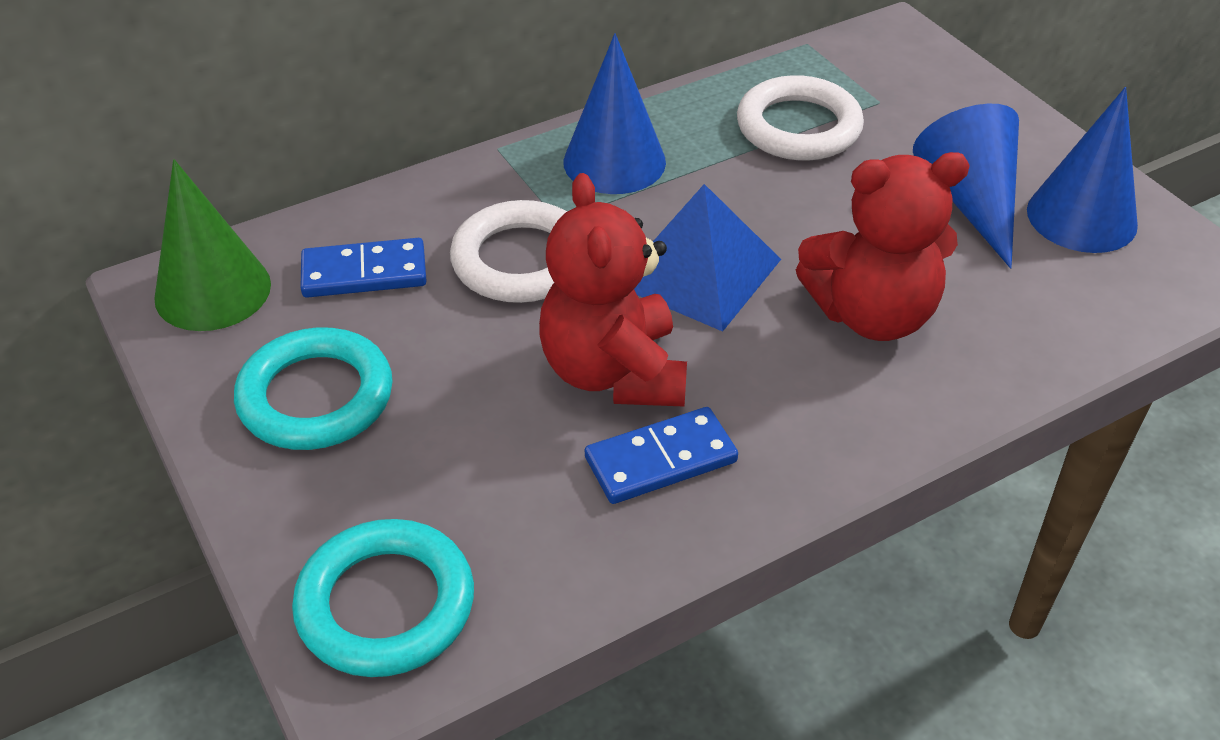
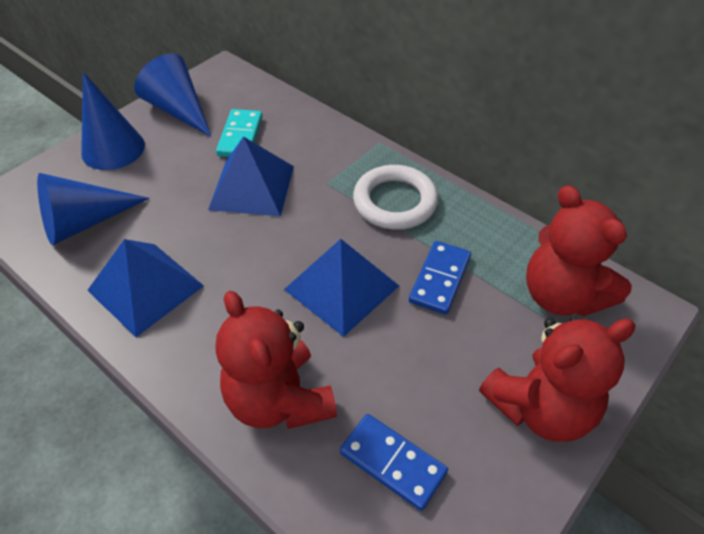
blue pyramid: [634,184,781,332] = 1 -> [87,239,204,337] [208,136,294,217] [284,239,399,337] = 3
green cone: [154,159,271,331] = 1 -> none = 0
red teddy bear: [539,173,687,407] [796,152,970,341] = 2 -> [216,291,337,429] [479,317,636,442] [526,185,632,316] = 3
turquoise domino: none = 0 -> [216,109,263,157] = 1
turquoise ring: [234,328,393,450] [292,519,474,677] = 2 -> none = 0
white ring: [450,200,567,303] [737,75,864,161] = 2 -> [353,165,438,230] = 1

